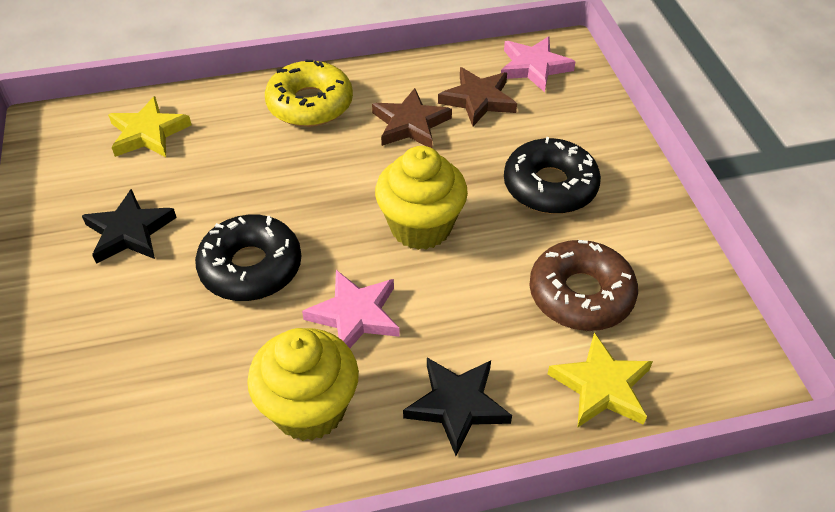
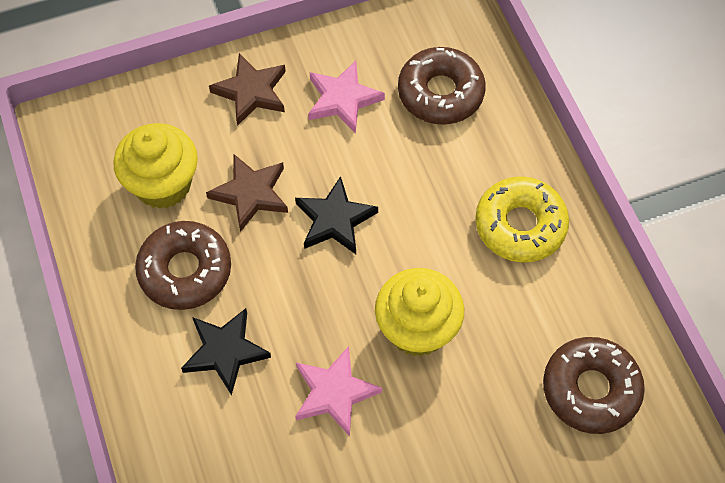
black donut: [195,215,301,301] [504,137,601,214] = 2 -> none = 0
brown donut: [529,240,638,331] = 1 -> [135,221,231,310] [398,47,486,125] [543,337,645,434] = 3
yellow star: [108,96,192,157] [548,333,653,428] = 2 -> none = 0

